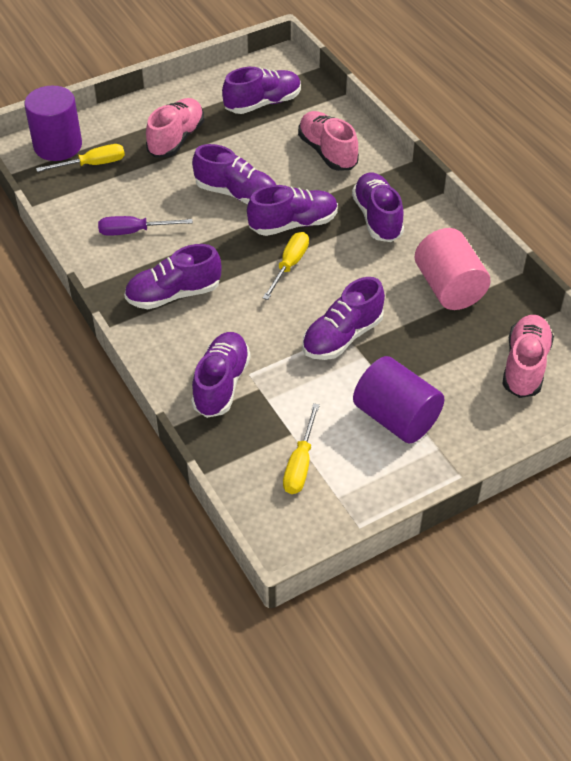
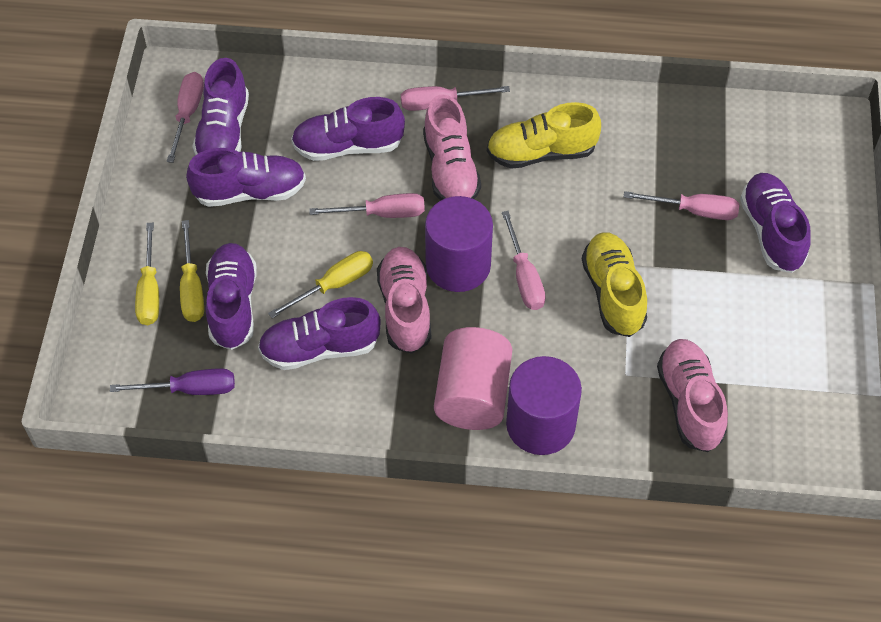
pink screwdriver: none = 0 -> [167,72,204,163] [309,193,425,218] [401,86,510,111] [502,211,546,310] [624,191,739,220] = 5
purple shoe: [124,244,222,309] [191,332,251,418] [192,144,276,204] [222,67,301,114] [247,185,338,236] [302,277,385,360] [352,173,404,242] = 7 -> [186,148,306,207] [192,58,249,155] [206,243,257,350] [258,297,381,370] [291,97,405,161] [740,173,811,273] = 6
yellow shoe: none = 0 -> [487,102,601,169] [582,232,647,337] = 2

